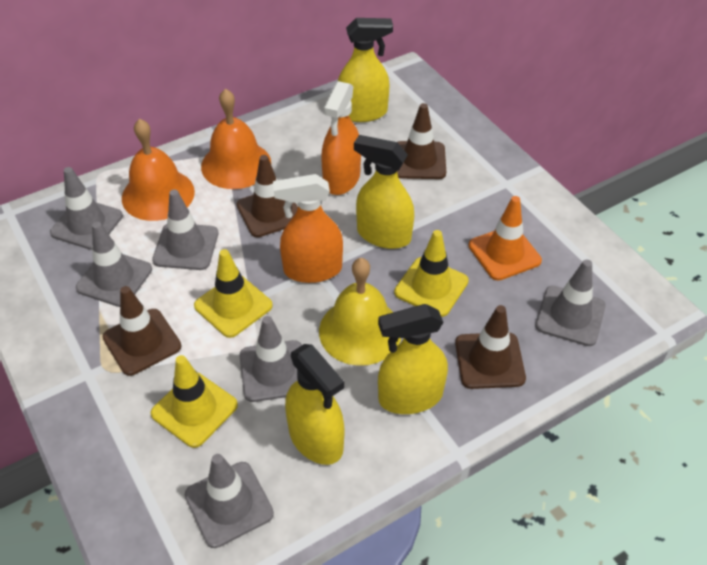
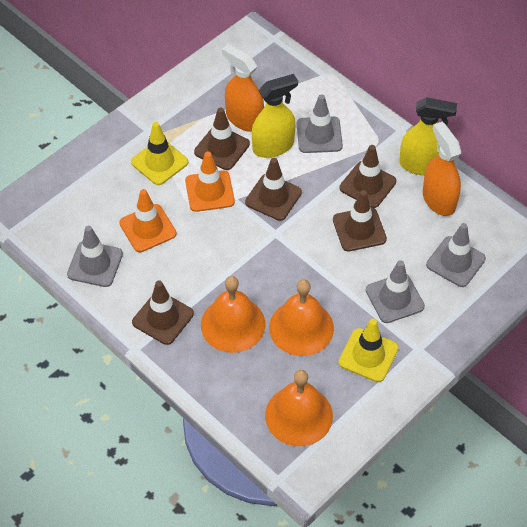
brown traffic cone: [103,286,182,376] [237,155,298,237] [397,103,446,179] [455,305,526,389] = 4 -> [132,280,194,345] [194,107,250,170] [245,158,302,221] [333,190,387,251] [340,145,396,208] = 5
grey traffic cone: [50,167,123,250] [76,222,152,307] [152,189,218,270] [185,454,274,548] [239,316,302,402] [535,260,606,346] = 6 -> [67,226,123,287] [297,94,343,153] [366,260,425,323] [426,223,486,287] = 4
orange bell: [122,119,195,221] [201,89,271,189] = 2 -> [201,276,265,353] [265,370,333,446] [269,280,334,356] = 3
orange traffic cone: [468,196,542,281] = 1 -> [119,189,177,252] [185,152,235,212] = 2
yellow bell: [319,258,401,366] = 1 -> none = 0
yellow spray bottle: [285,344,344,465] [338,18,393,122] [354,135,414,249] [378,304,448,414] = 4 -> [252,74,298,158] [399,97,457,175] = 2
yellow traffic cone: [151,355,238,448] [194,249,273,338] [394,230,469,317] = 3 -> [131,122,188,185] [338,319,399,382] = 2

